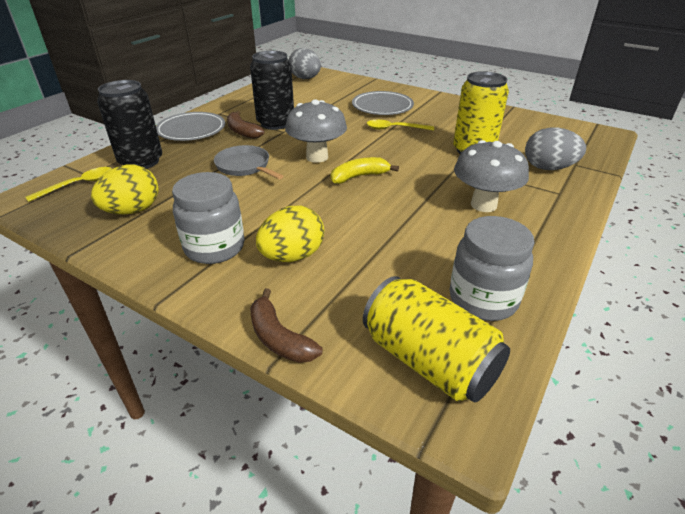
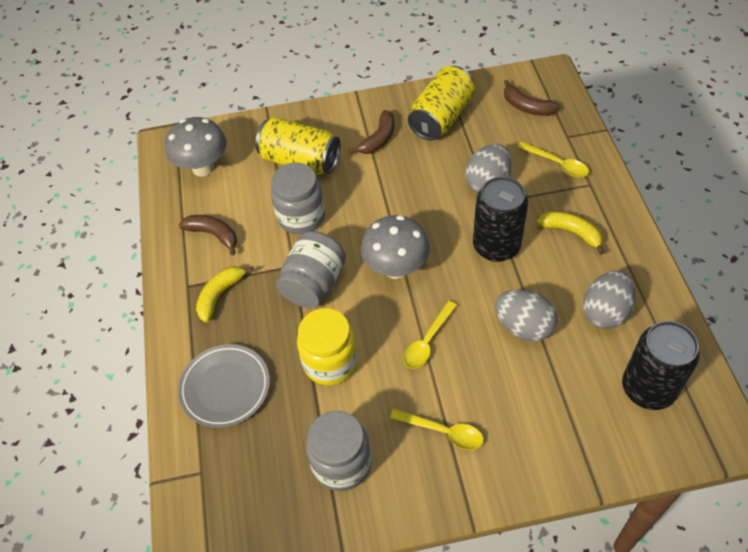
brown banana: [227,111,264,139] [250,288,322,363] = 2 -> [179,215,237,255] [349,110,394,154] [504,80,560,116] = 3
grey egg: [289,48,321,79] [525,127,586,170] = 2 -> [465,144,511,193] [495,290,557,341] [583,270,635,329] = 3
grey jar: [172,172,245,264] [450,216,534,321] = 2 -> [271,163,325,234] [277,231,346,308] [306,411,372,491] = 3
grey pan: [214,145,284,179] = 1 -> none = 0
grey plate: [156,112,225,141] [352,91,414,115] = 2 -> [178,344,270,428] = 1
yellow banana: [331,157,399,184] = 1 -> [196,266,254,323] [536,211,605,255] = 2
yellow egg: [91,164,158,214] [256,206,324,262] = 2 -> none = 0
yellow jar: none = 0 -> [297,308,358,385] = 1
yellow spoon: [26,167,112,202] [367,120,434,131] = 2 -> [390,409,484,450] [403,301,457,369] [518,142,589,177] = 3

